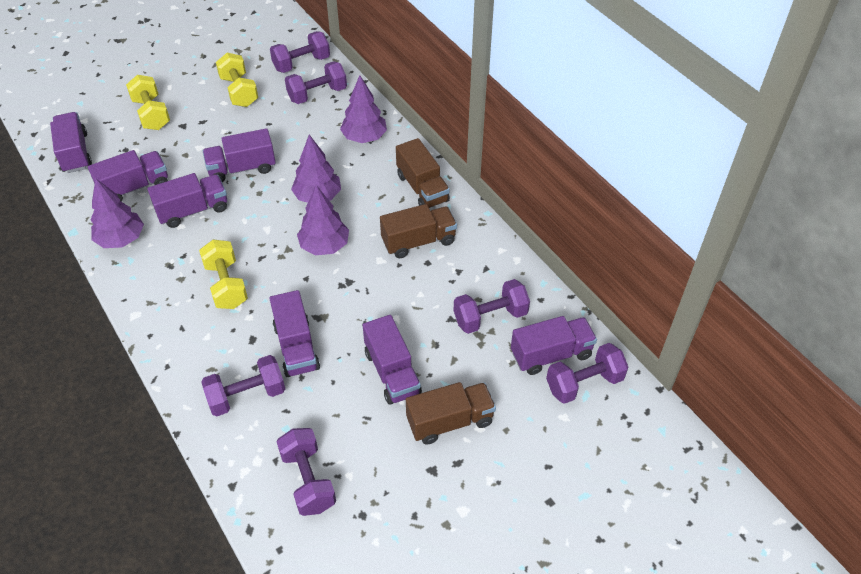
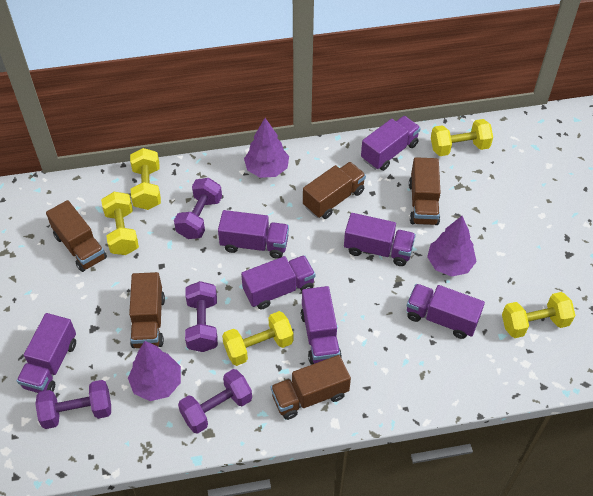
brown truck: [380,204,457,258] [396,138,450,208] [406,382,496,444] = 3 -> [46,200,107,272] [129,272,165,348] [271,355,351,420] [303,162,366,219] [409,157,441,225] = 5
purple dumbbell: [201,355,285,417] [270,31,330,73] [276,428,336,516] [285,61,347,104] [454,279,530,334] [546,343,628,404] = 6 -> [35,380,111,429] [174,178,222,239] [178,369,252,434] [185,281,218,352] = 4
purple tree: [91,178,144,248] [291,135,341,203] [297,185,349,255] [340,75,387,143] = 4 -> [128,341,181,401] [244,118,289,178] [427,216,477,277] = 3
yellow dumbbell: [126,75,170,130] [199,240,248,309] [216,53,258,107] = 3 -> [101,192,139,255] [130,148,161,210] [222,311,294,366] [431,119,493,156] [502,292,575,338] = 5

